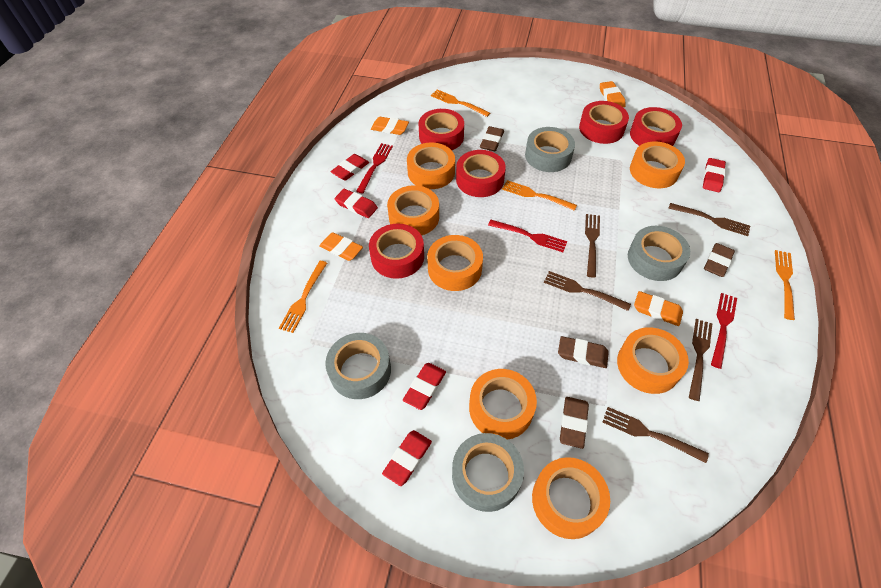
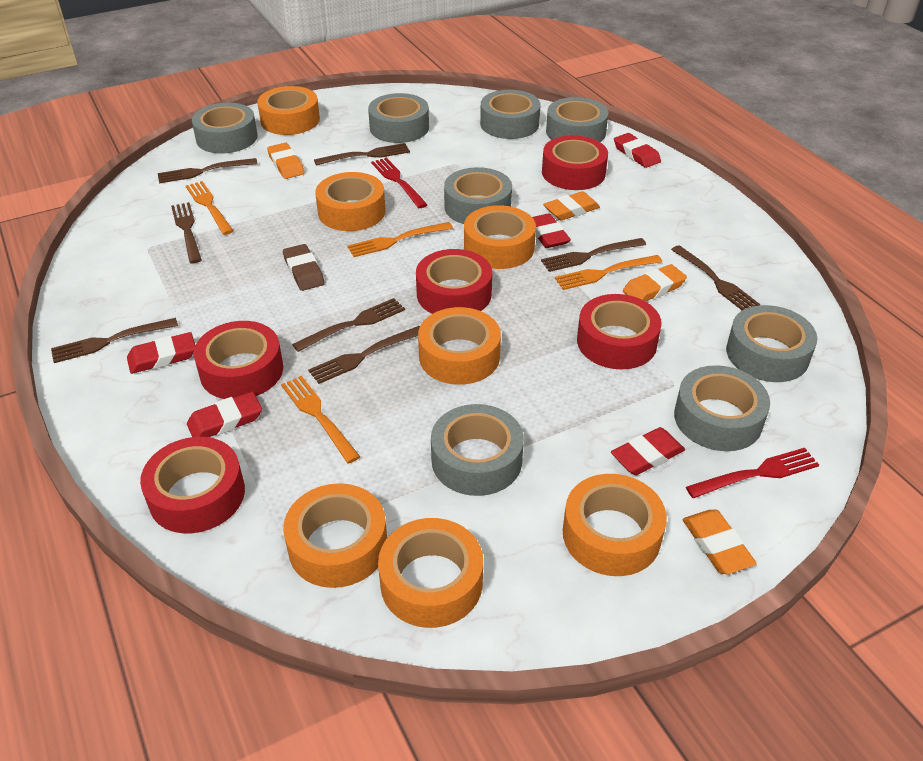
brown eraser: [480,126,504,151] [558,336,609,368] [560,397,589,449] [704,243,735,277] = 4 -> [283,244,325,291] = 1
brown fork: [544,271,631,311] [585,214,600,278] [603,407,709,463] [668,203,750,236] [689,319,712,401] = 5 -> [51,318,178,363] [158,158,258,184] [171,202,202,263] [292,298,405,352] [308,326,420,384] [314,143,410,166] [541,238,646,272] [671,245,760,310] = 8
grey tape: [325,333,391,399] [452,433,524,512] [525,127,575,172] [628,226,690,281] = 4 -> [192,103,257,153] [368,93,429,143] [431,404,524,496] [444,167,512,224] [480,90,541,139] [546,97,608,142] [674,365,770,451] [726,305,818,382] = 8
red fork: [356,143,393,193] [488,220,567,252] [711,293,737,369] = 3 -> [371,158,428,208] [686,448,819,498] = 2

